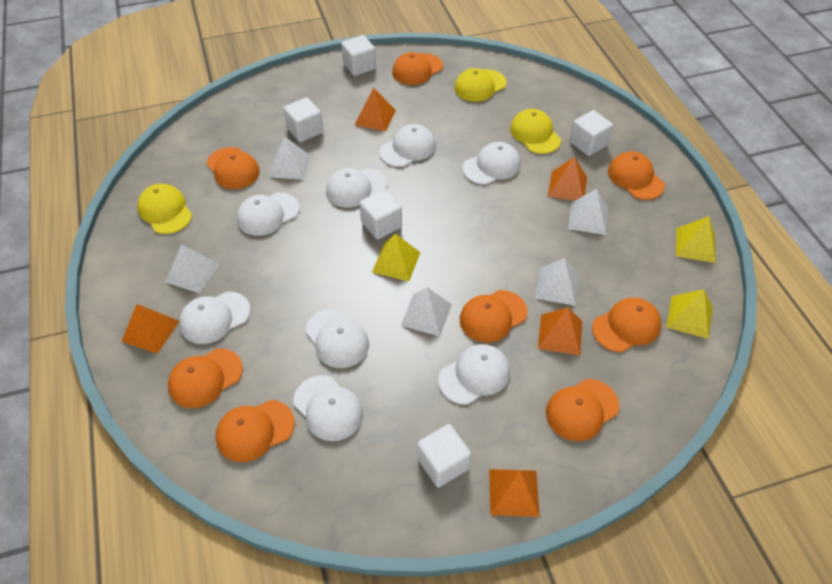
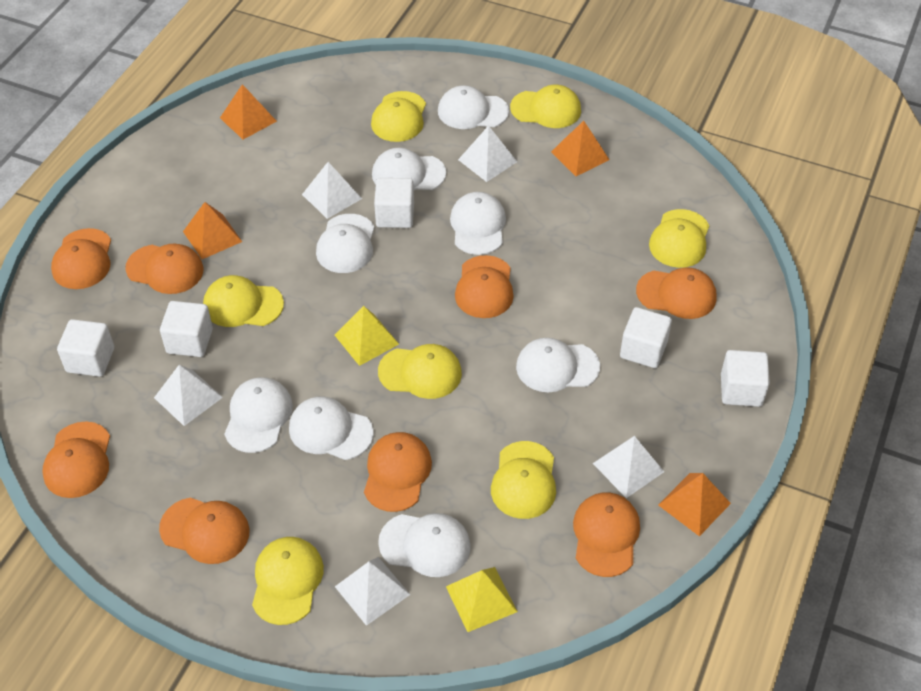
orange pyramid: [121,304,179,354] [355,87,396,131] [489,469,540,517] [538,307,582,355] [548,157,587,201] = 5 -> [183,202,242,259] [220,84,277,139] [551,121,610,176] [658,473,731,536] = 4
yellow cap: [138,184,192,234] [454,68,507,102] [510,109,561,154] = 3 -> [203,275,284,327] [252,537,324,625] [371,91,426,142] [378,344,462,399] [491,441,556,519] [510,85,581,128] [649,209,709,268] = 7
yellow pyramid: [372,233,421,281] [666,289,713,339] [676,216,716,263] = 3 -> [335,306,399,366] [446,567,518,632] = 2

